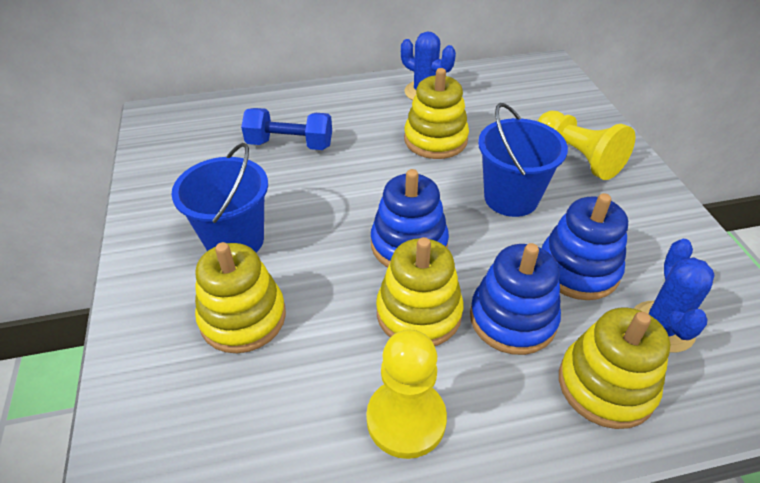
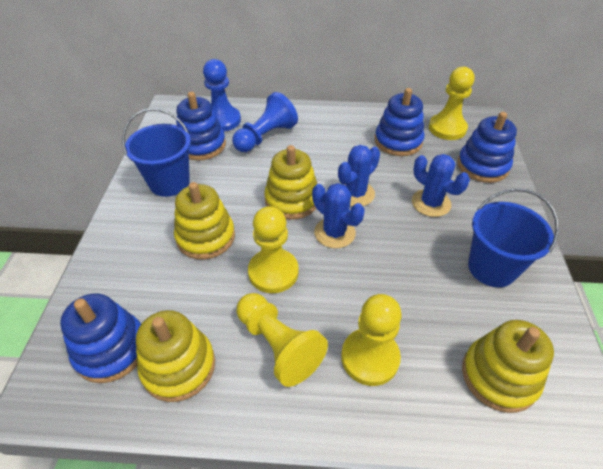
blue cactus: [401,31,456,100] [634,239,715,353] = 2 -> [312,183,365,248] [338,145,380,206] [412,154,470,217] = 3
blue dumbbell: [241,108,332,150] = 1 -> none = 0
blue pawn: none = 0 -> [203,59,241,131] [232,92,298,152] = 2
blue stacking toy: [371,169,449,268] [470,243,561,355] [542,193,628,300] = 3 -> [60,294,141,383] [176,92,226,160] [375,88,424,156] [457,112,517,183] = 4
yellow pawn: [366,330,447,459] [538,111,635,180] = 2 -> [237,293,328,387] [248,206,299,293] [341,294,402,386] [429,67,475,140] = 4

